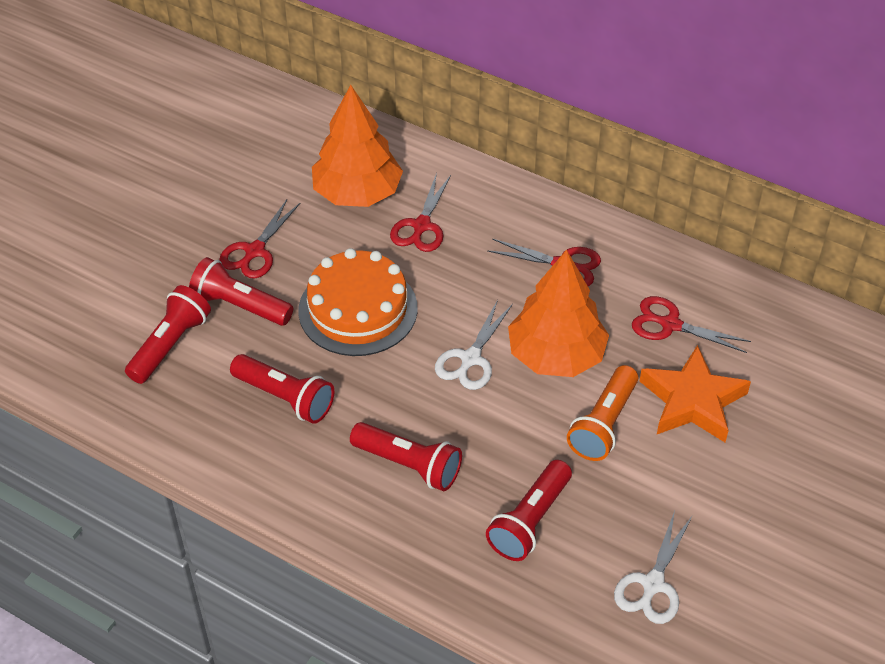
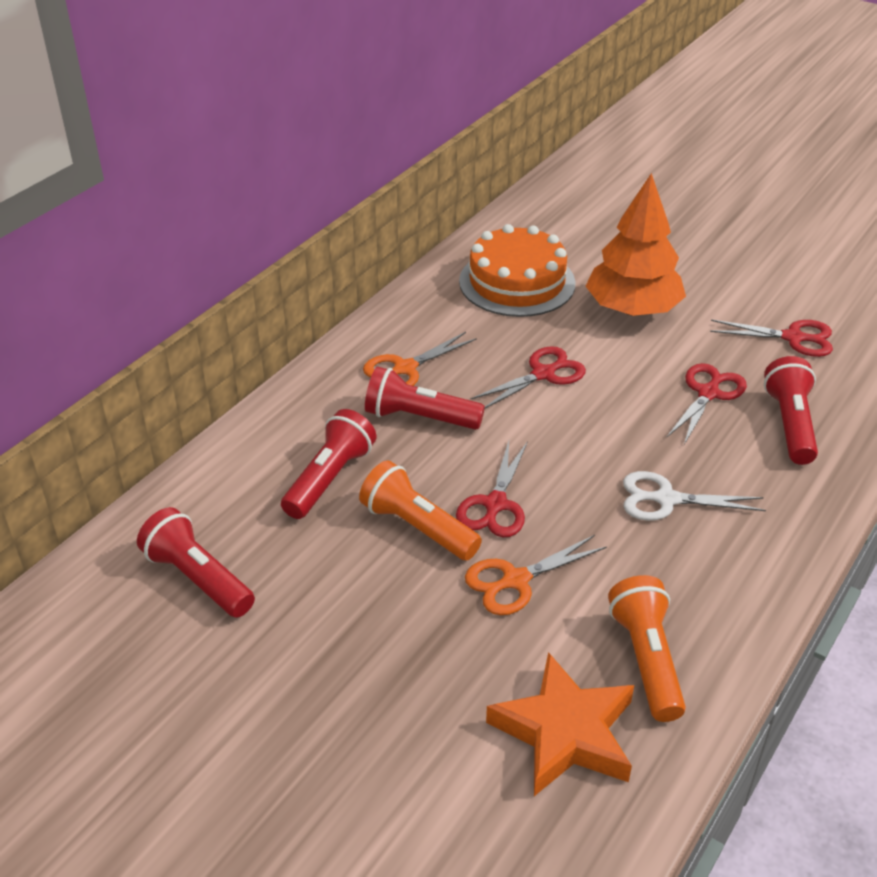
orange flashlight: [567,365,638,461] = 1 -> [359,460,482,560] [608,575,686,722] = 2
orange scissors: none = 0 -> [363,332,477,386] [465,535,607,615] = 2
orange tree: [312,85,403,207] [508,249,609,377] = 2 -> [586,173,686,316] = 1
red flashlight: [125,285,211,384] [189,257,293,326] [230,354,335,424] [350,422,462,491] [486,460,572,561] = 5 -> [137,507,255,618] [281,409,376,519] [365,367,485,430] [764,356,818,465] = 4
white scissors: [435,300,513,390] [614,511,693,624] = 2 -> [623,471,766,521] = 1

